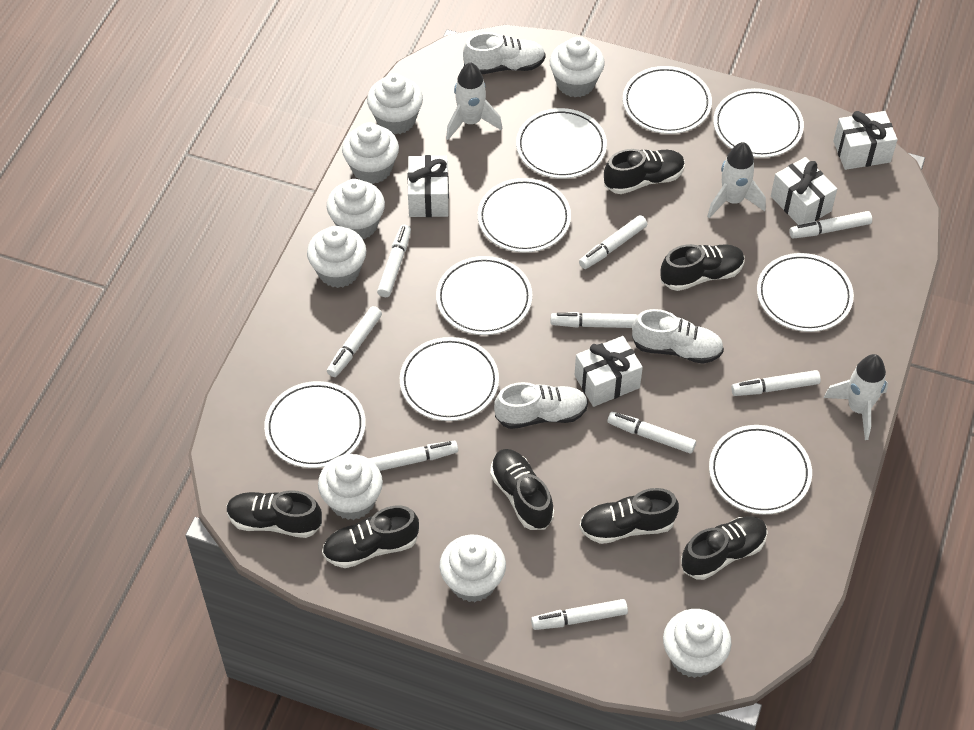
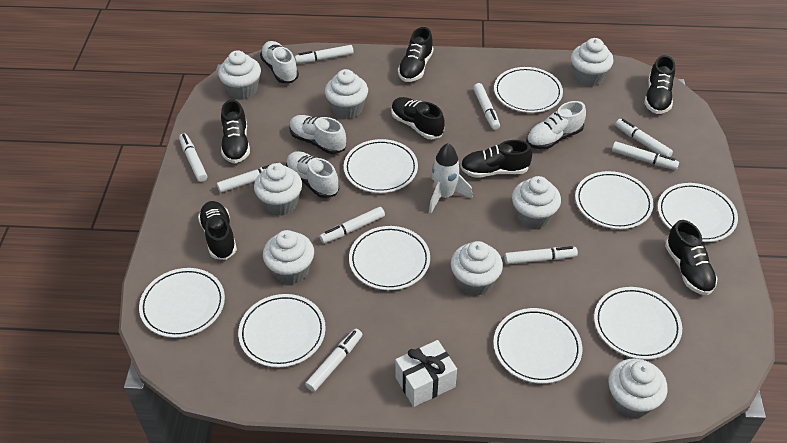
white gift: [407,155,449,217] [575,336,643,407] [771,157,837,225] [833,111,898,170] = 4 -> [395,340,457,407] = 1
white rocket: [446,62,503,140] [707,142,766,218] [824,354,888,440] = 3 -> [429,143,473,214] = 1
white shoe: [463,32,546,74] [494,382,588,429] [632,309,724,364] = 3 -> [260,41,299,83] [286,151,339,198] [290,115,346,154] [526,101,586,149] = 4

